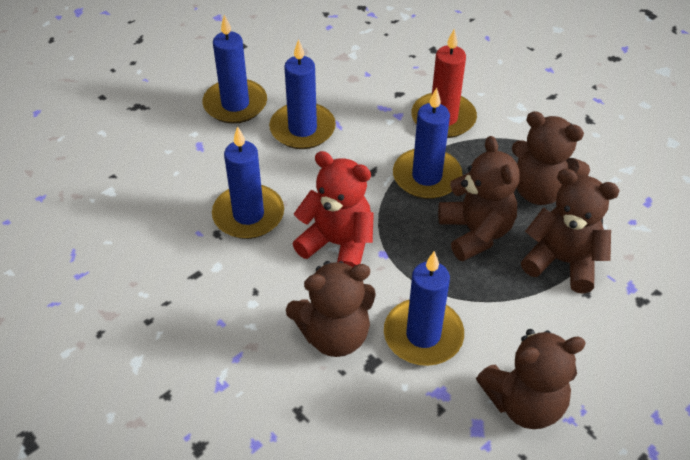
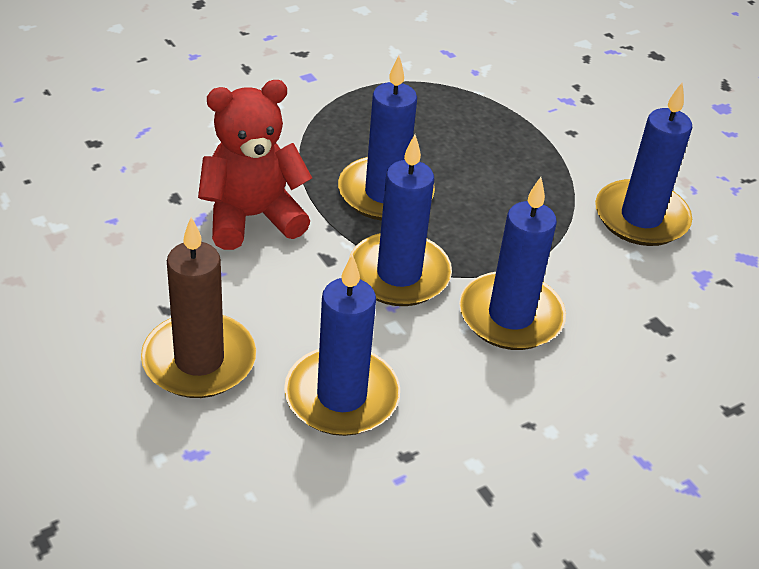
brown candle: none = 0 -> [141,217,256,398] = 1
brown teddy bear: [286,261,376,357] [438,136,520,261] [476,329,586,429] [512,111,590,205] [521,169,620,294] = 5 -> none = 0
red candle: [411,29,477,138] = 1 -> none = 0

